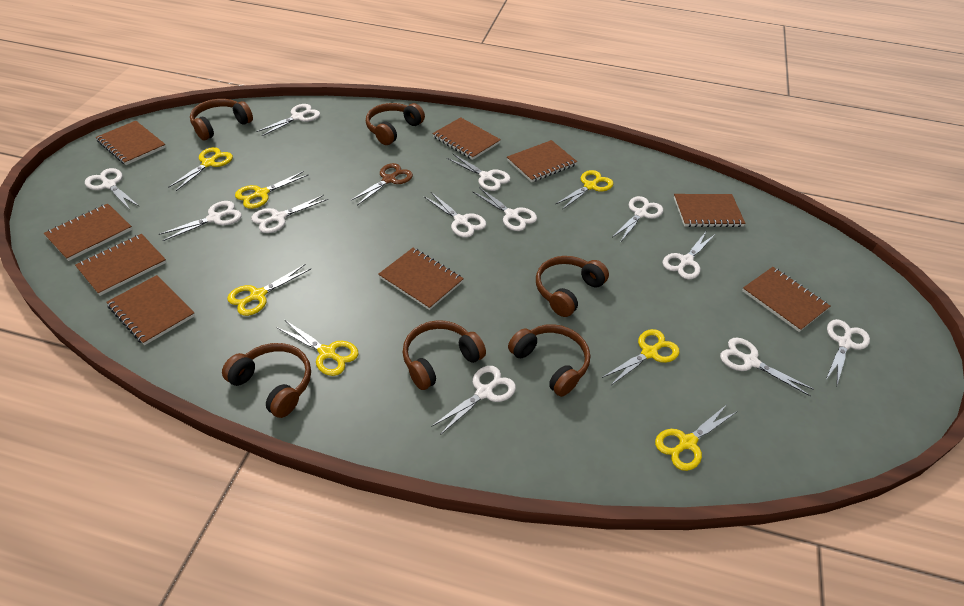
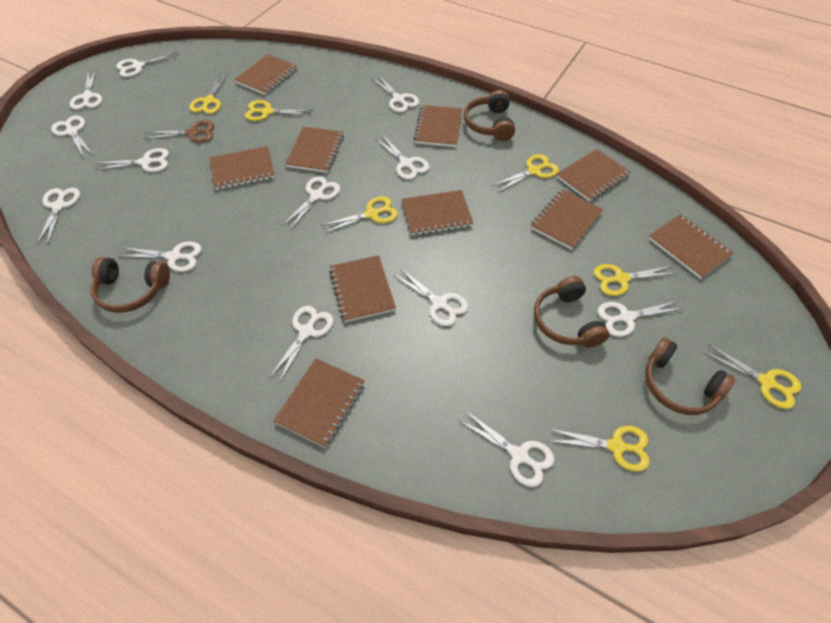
brown headphones: [190,99,253,140] [222,343,311,418] [366,103,425,145] [403,320,486,390] [508,324,590,397] [536,256,609,317] = 6 -> [90,257,170,313] [464,90,515,141] [534,276,609,348] [645,337,735,415] = 4
brown notebook: [44,203,132,261] [75,234,166,296] [96,121,166,165] [106,275,195,345] [378,248,464,310] [432,117,501,160] [507,140,577,182] [674,194,745,227] [742,267,830,332] = 9 -> [210,146,275,190] [234,54,297,95] [273,358,365,448] [285,127,344,173] [329,255,396,322] [402,190,473,236] [414,105,462,147] [531,189,603,250] [557,149,630,202] [648,214,734,279] = 10
white scissors: [85,168,140,210] [159,201,242,241] [251,195,328,233] [256,104,320,136] [424,192,486,238] [431,366,516,435] [447,154,510,191] [473,187,537,231] [613,196,663,243] [663,232,714,279] [720,338,814,397] [826,319,870,385] = 12 -> [37,188,80,245] [51,116,93,158] [70,69,102,110] [95,148,169,172] [116,51,180,77] [119,241,202,272] [269,306,333,383] [282,176,340,230] [371,75,419,112] [375,135,429,180] [393,268,468,326] [460,411,554,487] [597,300,684,337] = 13

